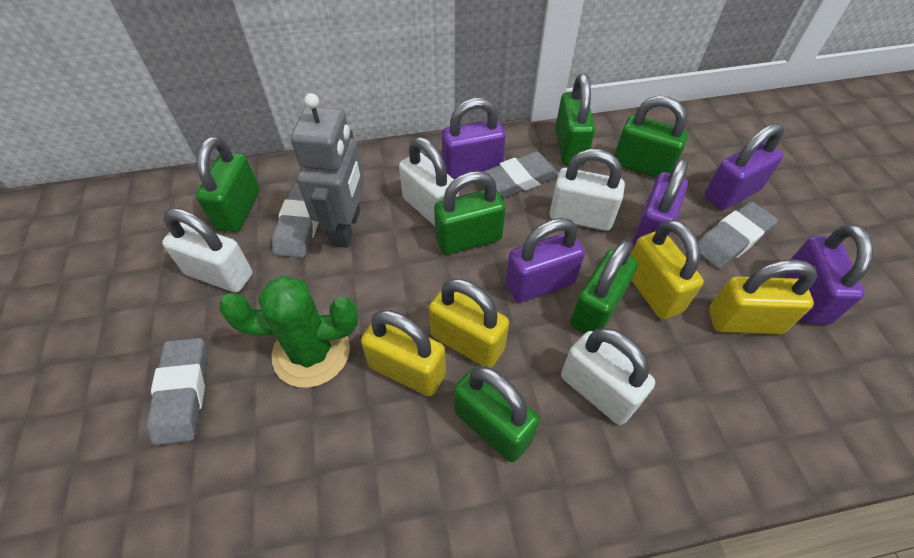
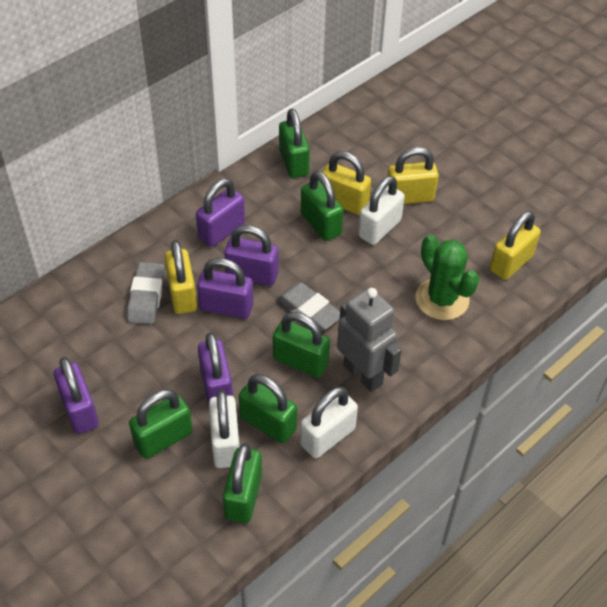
grey eraser: [147,338,207,445] [272,183,319,258] [483,152,558,198] [698,202,778,269] = 4 -> [127,262,165,324] [277,282,340,331] = 2
white padlock: [162,208,253,293] [399,137,459,226] [550,149,625,231] [561,328,655,425] = 4 -> [209,390,239,468] [300,387,358,458] [358,176,405,245] = 3

